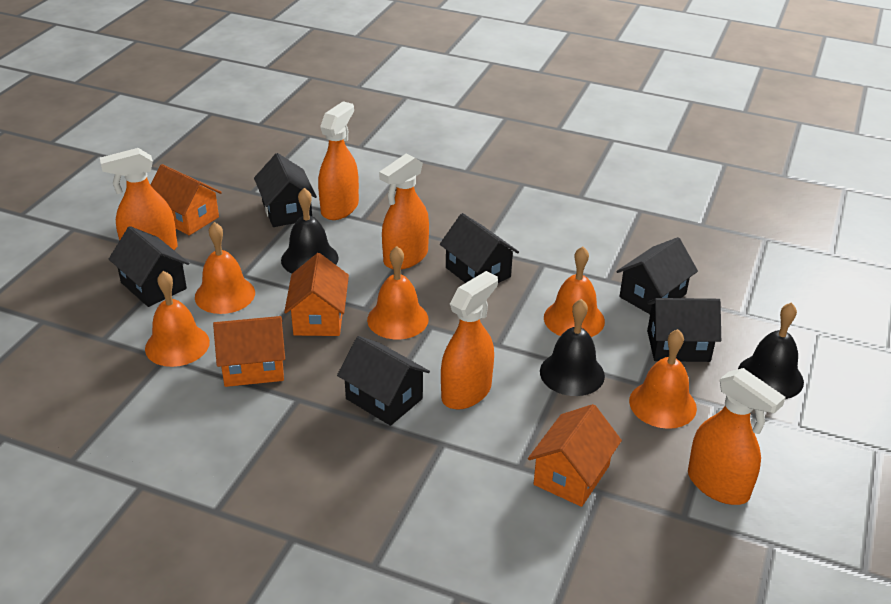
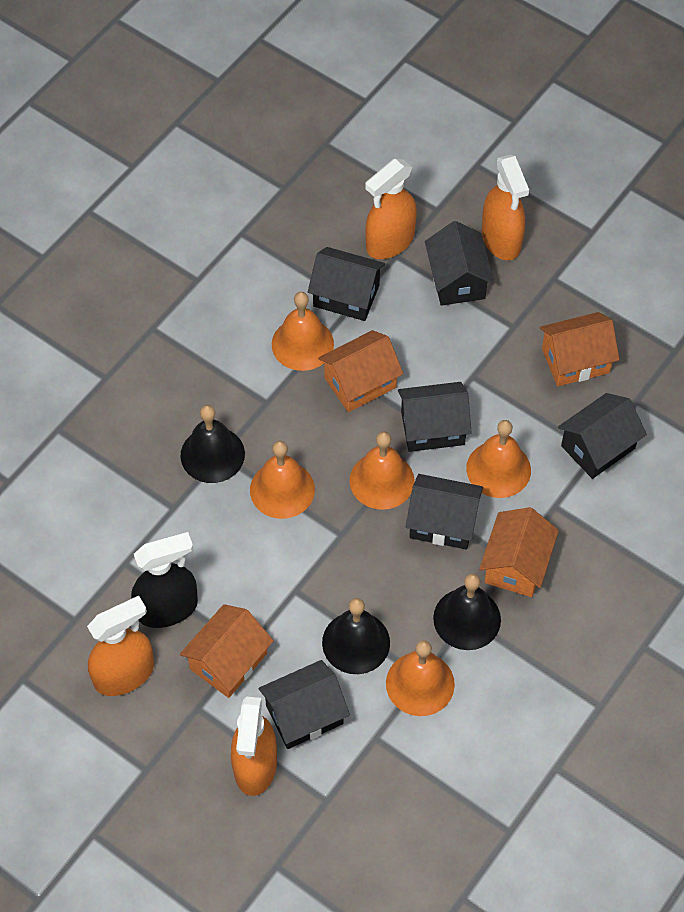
black spray bottle: none = 0 -> [131,532,198,628] = 1
orange spray bottle: [100,148,177,250] [318,101,359,220] [379,153,429,269] [441,271,498,409] [688,368,786,505] = 5 -> [87,596,154,696] [231,697,277,796] [365,159,417,259] [482,154,529,261] = 4

